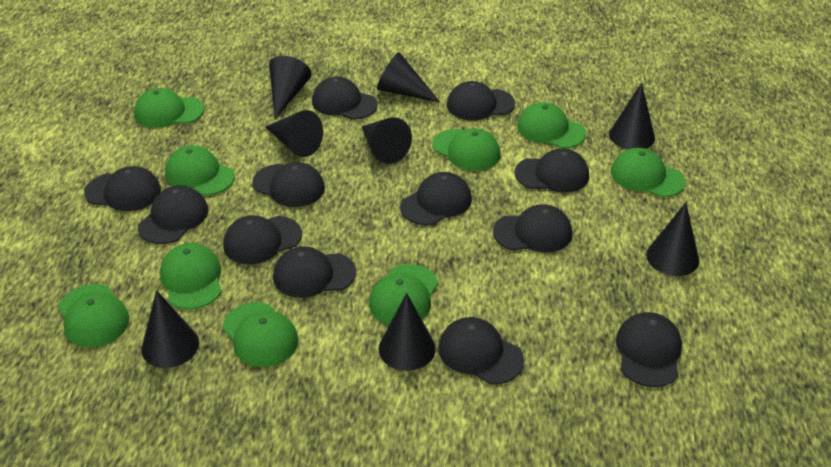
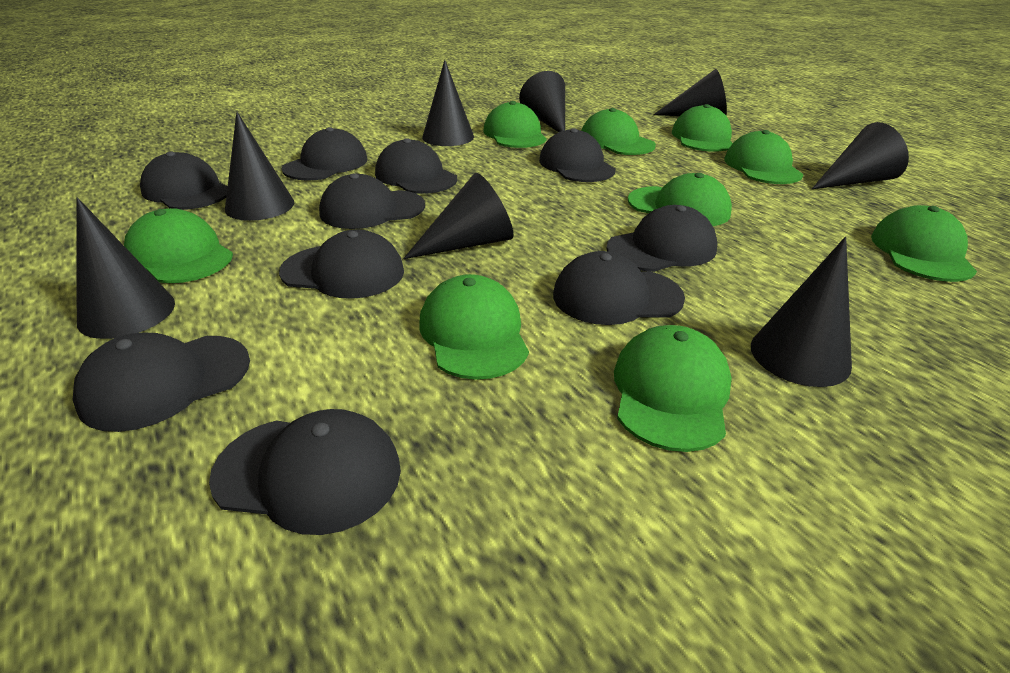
black cap: [84,166,161,211] [138,185,208,244] [223,215,302,264] [252,162,325,207] [273,246,356,298] [312,77,378,120] [400,172,472,226] [438,317,524,384] [447,81,515,120] [493,204,572,253] [515,149,589,193] [616,312,682,387] = 12 -> [73,333,250,432] [140,151,228,210] [209,409,401,535] [279,229,404,299] [282,127,368,181] [319,173,425,229] [375,138,457,194] [539,128,616,182] [553,251,685,325] [606,205,717,272] = 10

